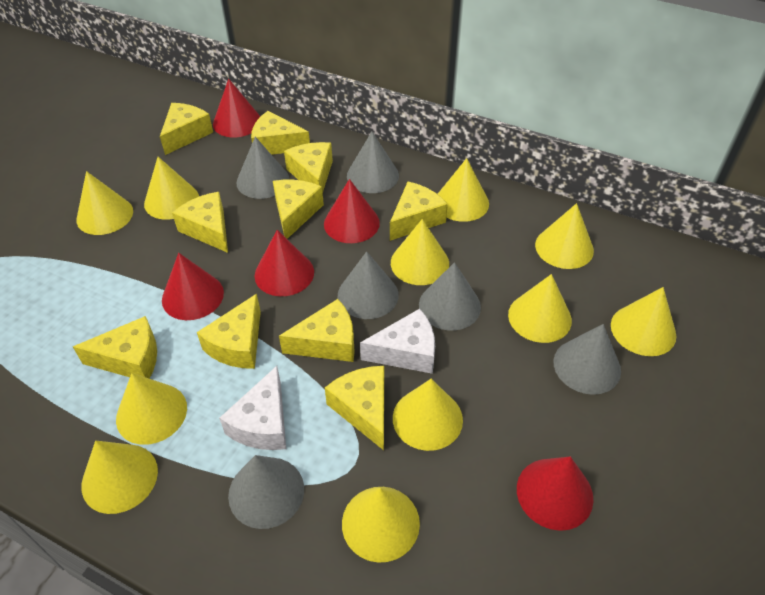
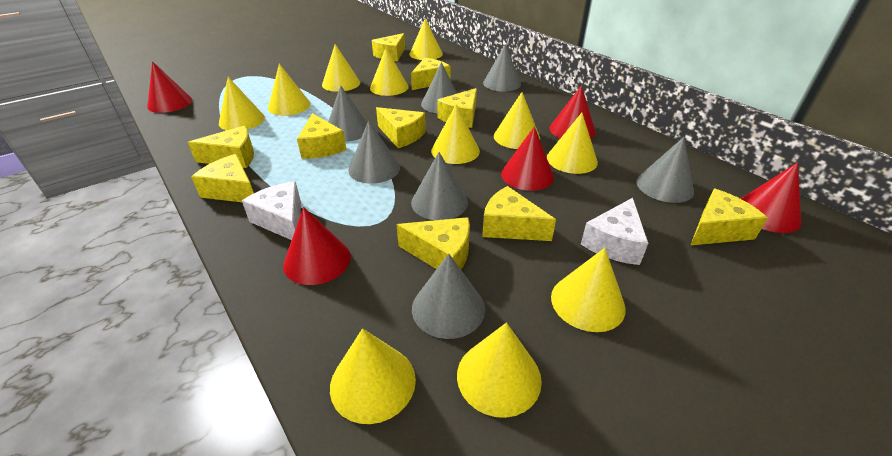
grey cone: [228,455,304,529] [236,137,289,199] [338,251,399,319] [347,132,399,193] [419,262,481,331] [553,324,621,395] = 6 -> [328,85,367,142] [348,121,400,184] [411,152,468,220] [412,254,485,339] [421,62,457,113] [483,44,521,92] [636,137,694,203] = 7

